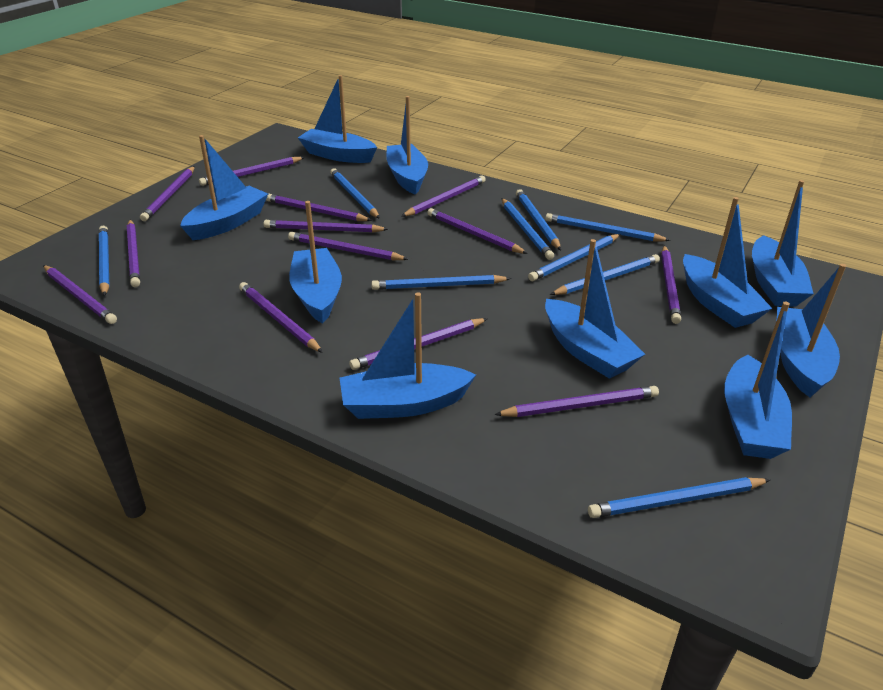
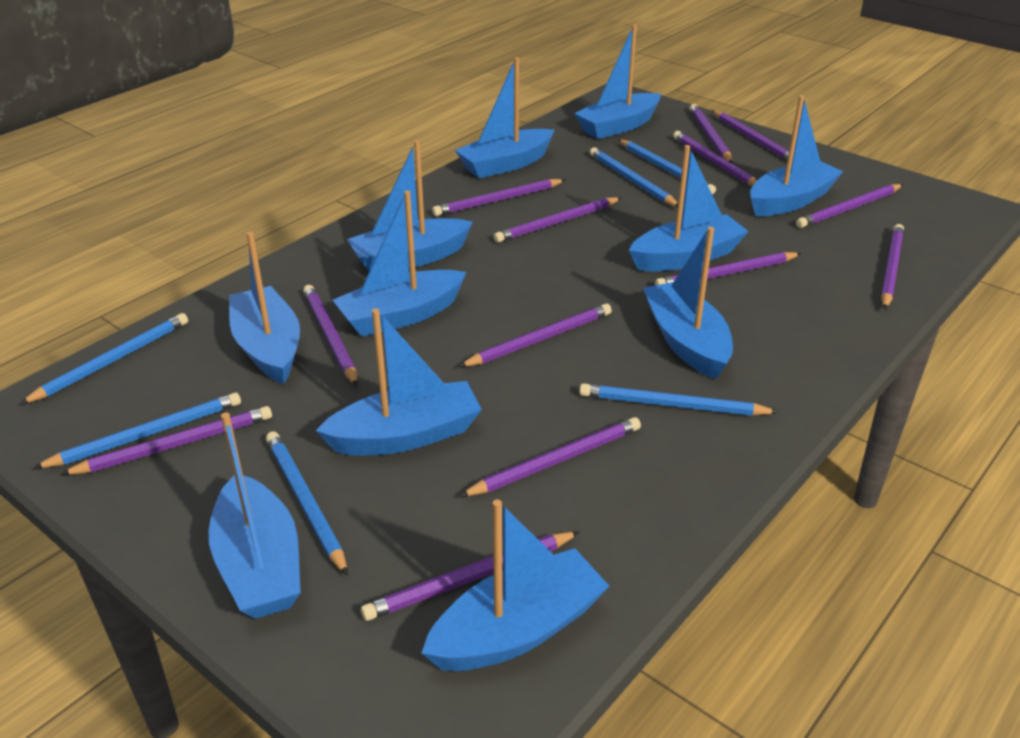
blue boat: [180,135,268,240] [289,201,342,324] [298,75,377,163] [340,292,476,419] [387,96,428,195] [545,239,645,379] [683,197,773,328] [724,302,792,459] [752,180,814,307] [777,264,846,398] = 10 -> [209,412,301,619] [229,232,300,384] [316,308,482,456] [333,191,466,337] [347,140,473,271] [422,499,609,671] [455,57,554,178] [574,24,661,139] [629,145,749,272] [643,227,733,379] [750,95,843,216] = 11
blue pencil: [99,226,110,296] [330,168,380,219] [371,275,511,290] [502,198,554,260] [516,189,561,250] [528,234,620,281] [545,213,671,241] [550,254,660,295] [588,477,770,518] = 9 -> [20,313,188,404] [34,392,241,468] [266,431,348,576] [579,383,779,416] [590,147,678,207] [618,139,716,194] = 6

